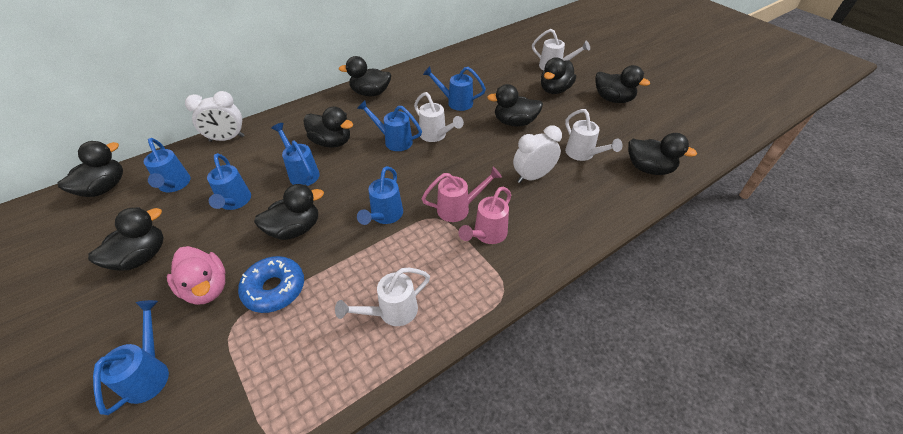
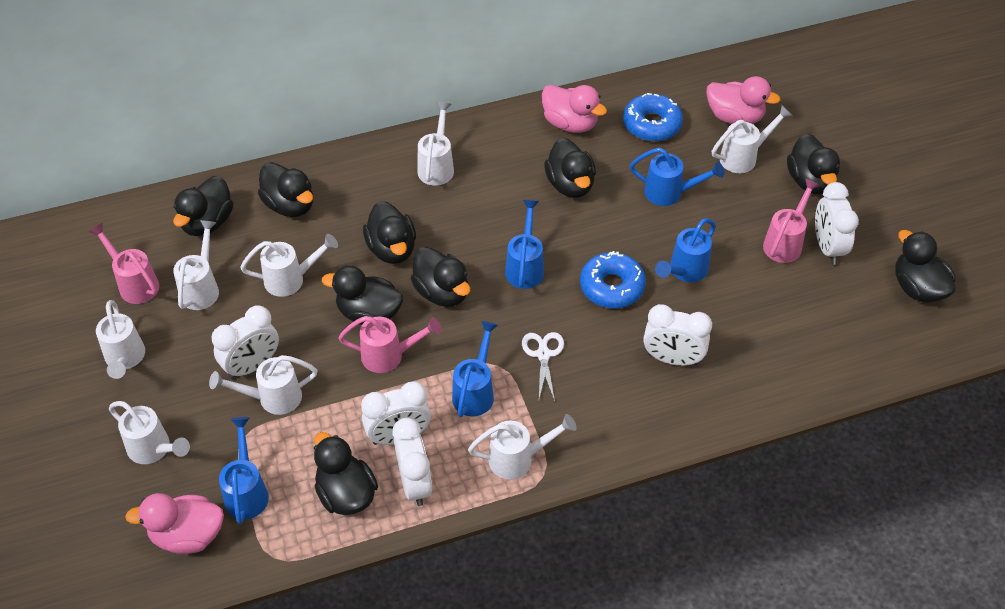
blue donut: [238,256,304,313] = 1 -> [580,251,646,308] [623,93,683,142] = 2
blue watering can: [93,300,169,415] [144,138,191,192] [207,153,251,210] [271,123,320,186] [357,100,422,151] [357,166,403,225] [423,66,486,111] = 7 -> [219,417,269,524] [452,321,498,417] [505,200,544,289] [630,148,724,206] [655,218,716,282] = 5
pink duck: [167,246,226,305] = 1 -> [125,493,224,554] [542,85,607,133] [706,76,781,124] = 3
pink watering can: [421,167,502,222] [458,187,511,244] = 2 -> [89,222,159,304] [338,316,442,373] [763,178,820,263] = 3
white clock: [185,91,244,142] [513,126,562,183] = 2 -> [212,305,279,379] [361,381,431,445] [393,418,432,506] [643,304,712,366] [815,182,859,265] = 5
white scissors: none = 0 -> [522,332,564,401] = 1
white watering can: [335,268,430,326] [414,92,464,142] [532,29,590,70] [565,109,622,161] = 4 -> [96,300,145,379] [109,401,190,464] [173,220,219,310] [209,355,317,415] [240,234,338,297] [418,102,454,186] [468,414,577,479] [712,105,792,173] = 8

